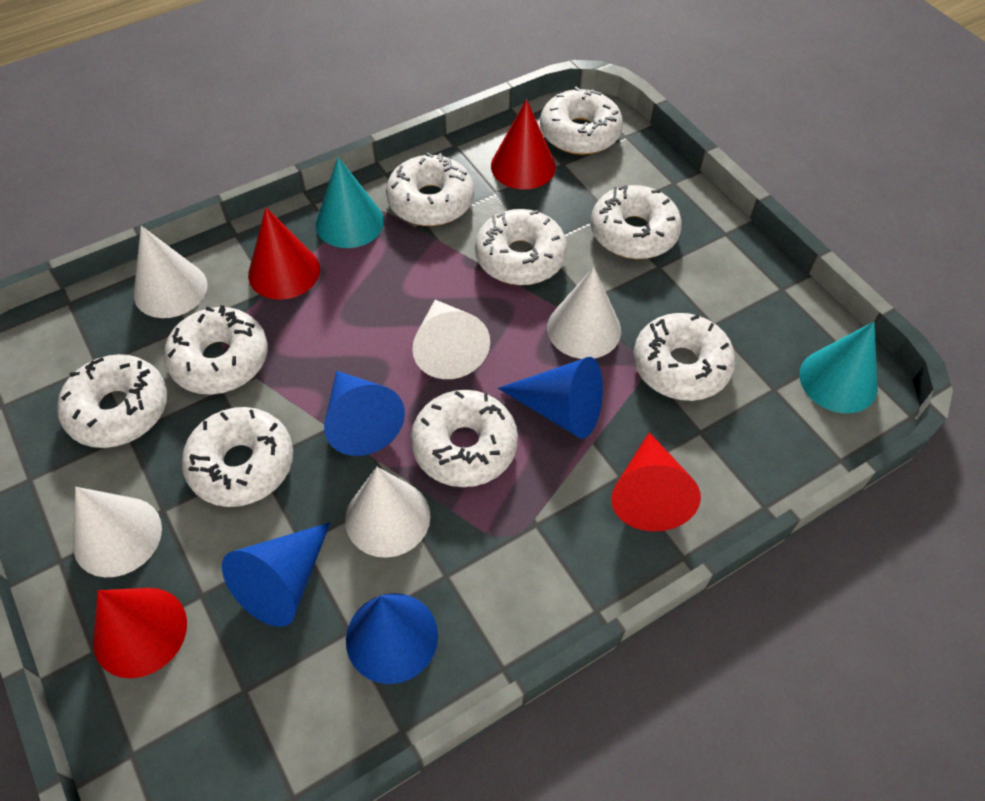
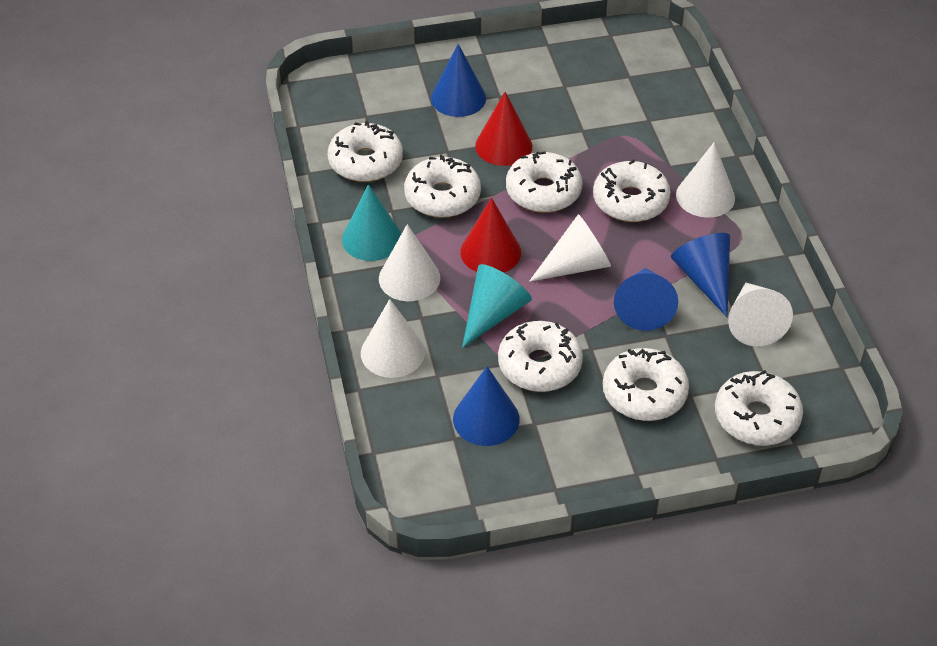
red cone: [93,588,187,678] [248,207,320,300] [491,99,556,189] [611,432,701,532] = 4 -> [461,198,521,273] [475,92,532,166] = 2
white donut: [57,354,167,448] [164,305,268,395] [182,407,293,507] [386,153,474,226] [411,390,518,487] [475,209,567,285] [540,87,623,155] [591,185,682,259] [633,313,736,401] = 9 -> [328,121,403,182] [404,155,481,218] [498,321,583,392] [506,151,583,212] [593,160,671,222] [603,348,689,421] [715,370,803,446] = 7

